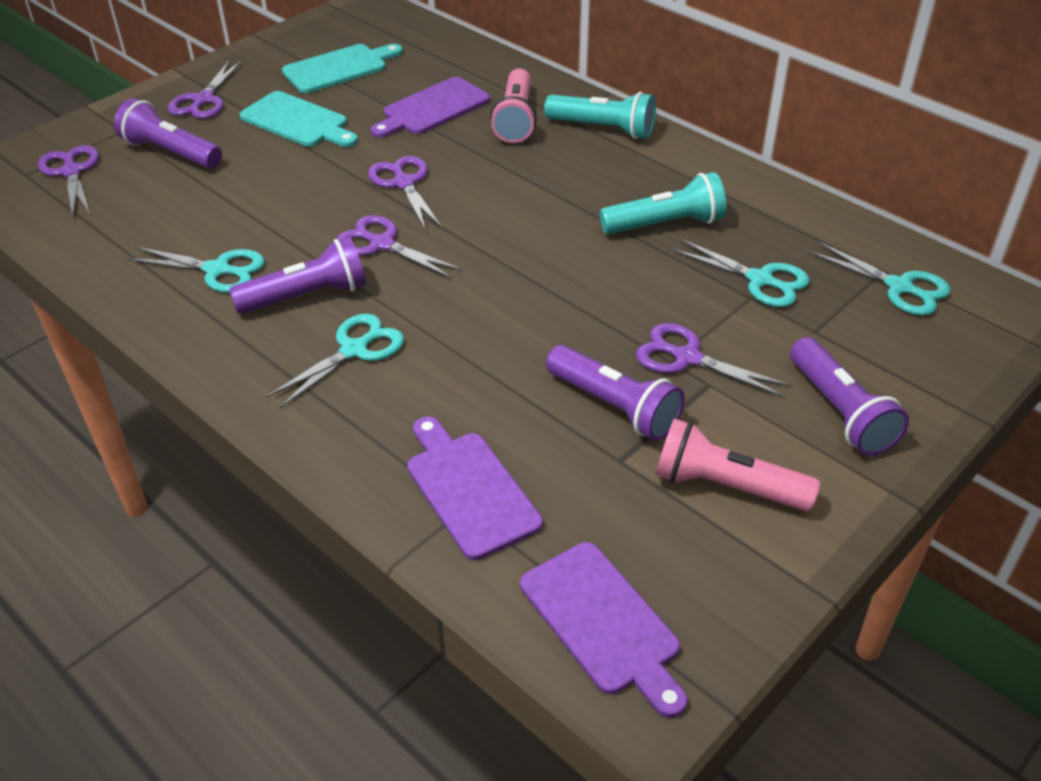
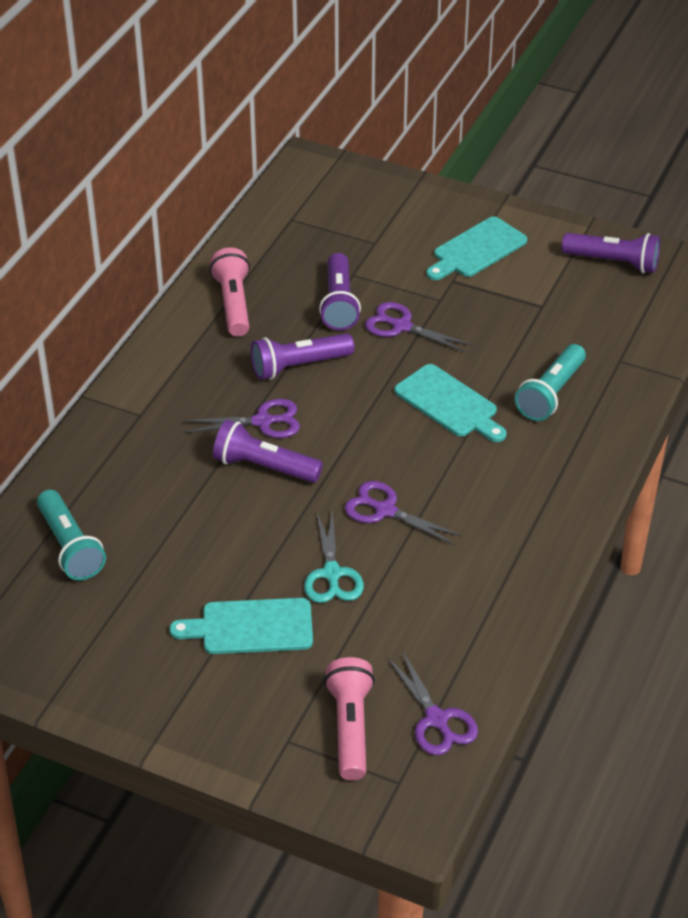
purple cutting board: [371,77,490,138] [407,416,543,560] [520,542,687,718] = 3 -> none = 0
purple scissors: [38,145,99,217] [168,59,242,119] [337,215,463,278] [368,156,442,231] [636,323,791,397] = 5 -> [183,399,300,438] [345,481,462,545] [365,302,472,352] [387,651,478,755] = 4
turquoise cutting board: [240,91,358,147] [282,44,403,93] = 2 -> [169,598,313,654] [394,364,507,442] [426,217,527,280] = 3
turquoise scissors: [127,247,265,293] [266,314,404,409] [671,239,809,307] [809,241,951,315] = 4 -> [304,511,364,603] = 1

